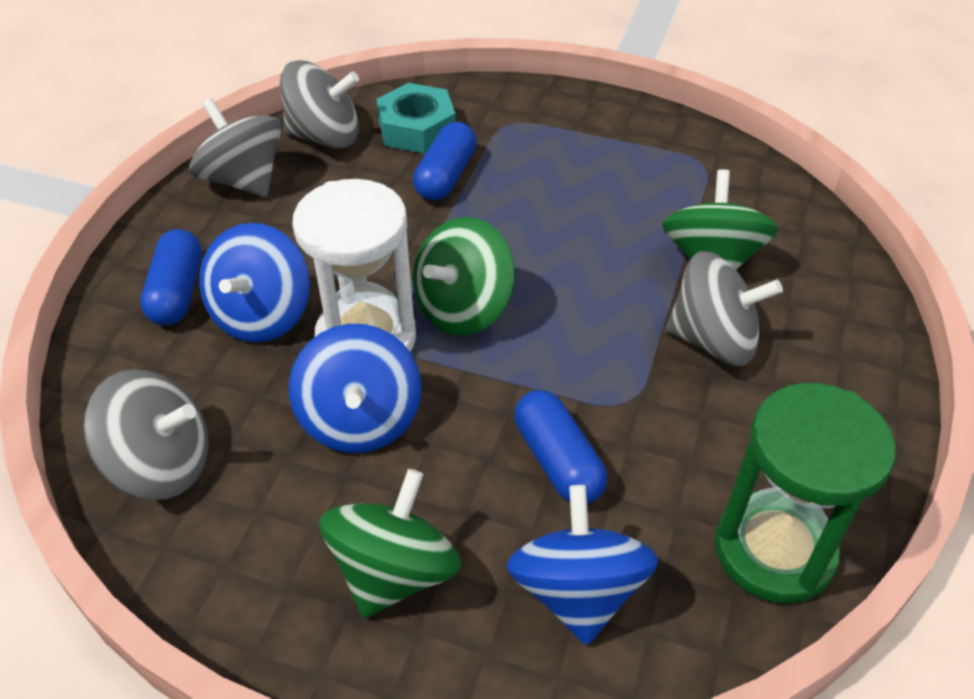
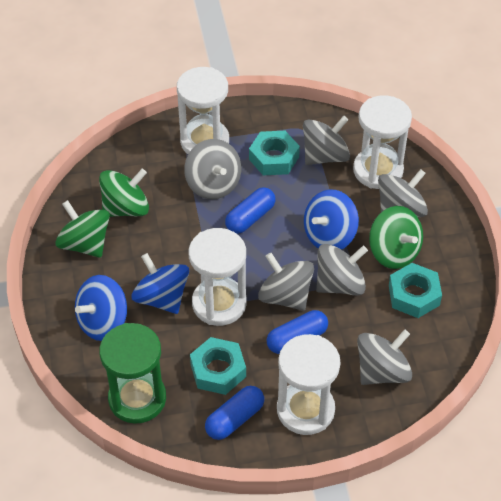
grey spinning top: [83,369,208,500] [189,98,282,197] [280,60,359,148] [666,251,783,366] = 4 -> [184,139,241,199] [258,253,314,311] [303,116,350,165] [316,244,368,296] [357,329,412,385] [378,169,428,217] = 6
turquoise nut: [376,83,456,154] = 1 -> [190,337,246,395] [249,131,300,175] [389,263,442,318] = 3
white hourglass: [292,179,416,352] = 1 -> [177,67,229,154] [189,228,247,326] [277,334,340,435] [353,95,412,189] = 4

